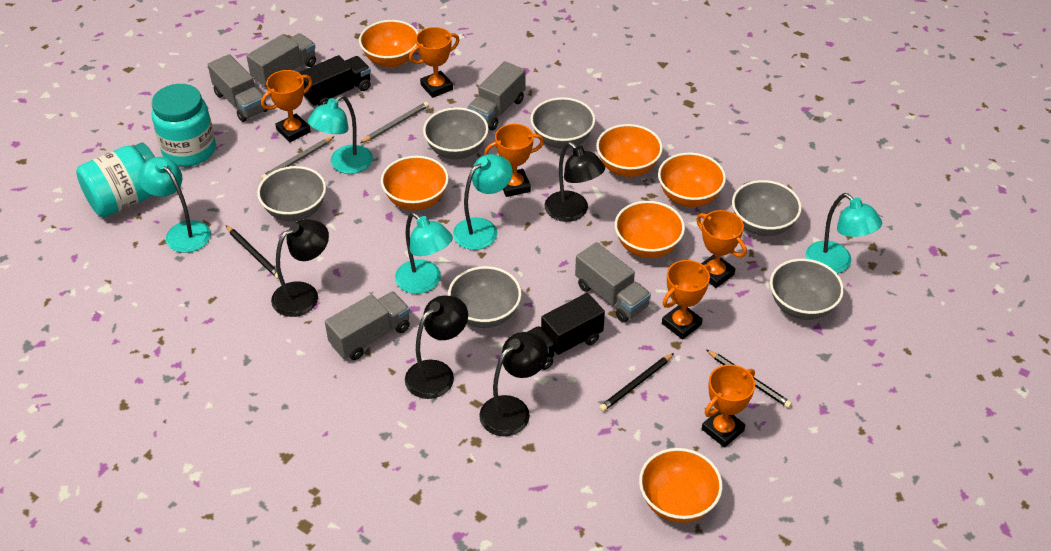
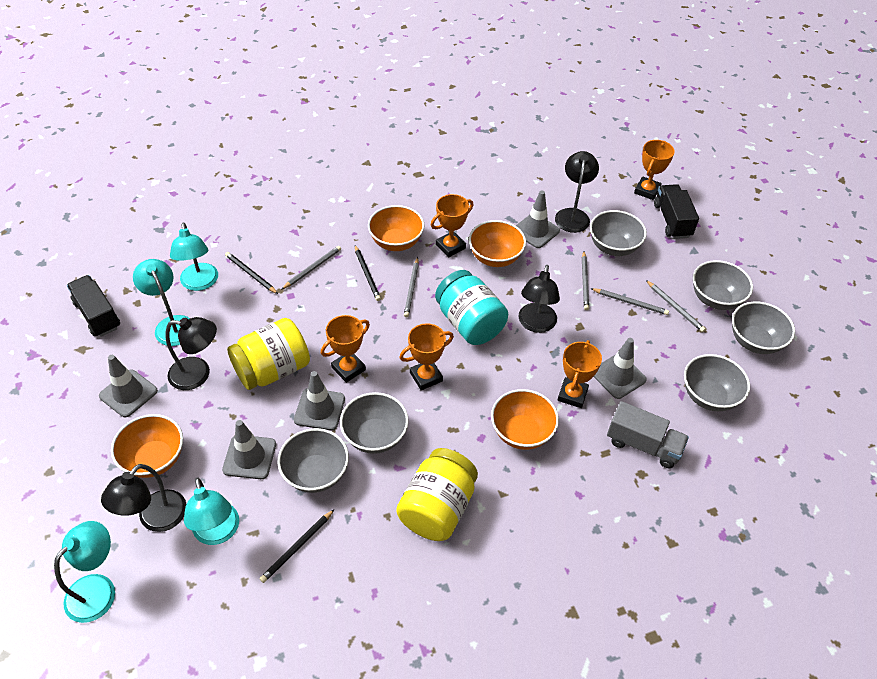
grey pencil: [261,136,335,179] [360,102,429,143] = 2 -> [281,246,341,290] [404,257,419,317] [582,251,589,310] [590,288,669,315] [646,280,706,332] = 5
grey traffic cone: none = 0 -> [99,355,158,417] [222,420,276,479] [294,371,345,430] [516,190,560,248] [594,338,647,399] = 5
grey truck: [208,54,268,122] [246,33,316,87] [325,291,410,360] [467,61,526,131] [575,242,651,322] = 5 -> [607,401,689,468] = 1
orange bowl: [359,20,419,67] [381,156,449,210] [596,124,663,177] [615,201,685,258] [639,448,723,523] [658,153,726,207] = 6 -> [111,414,183,478] [368,205,425,251] [469,220,526,267] [491,389,559,450] = 4
orange trophy: [261,70,312,142] [409,27,460,98] [484,124,544,197] [662,260,711,340] [696,210,747,288] [702,365,755,447] = 6 -> [321,315,370,383] [399,323,454,390] [431,194,474,257] [557,340,602,408] [634,140,675,200] = 5
turquoise jar: [76,143,155,217] [152,84,216,166] = 2 -> [435,270,508,345] = 1
turquoise lamp: [138,157,211,253] [308,95,373,174] [395,212,453,294] [453,154,513,250] [806,193,882,273] = 5 -> [54,521,115,623] [133,259,190,346] [170,222,218,291] [184,478,239,545] = 4
yellow jar: none = 0 -> [227,318,310,390] [396,448,478,541] = 2

